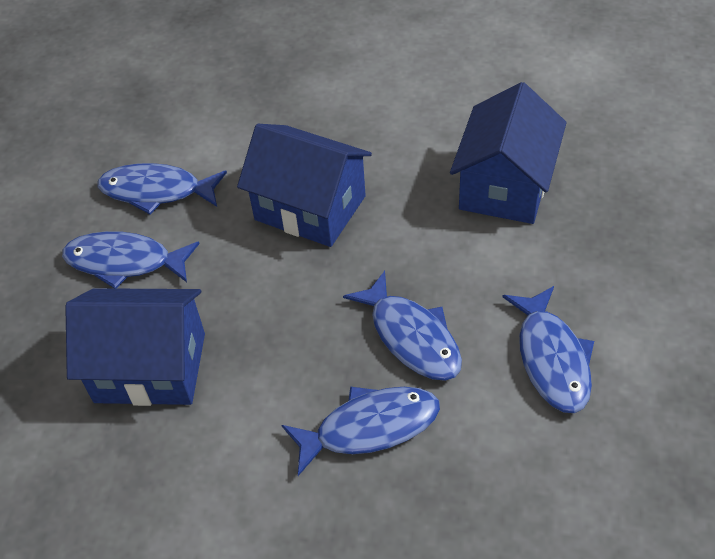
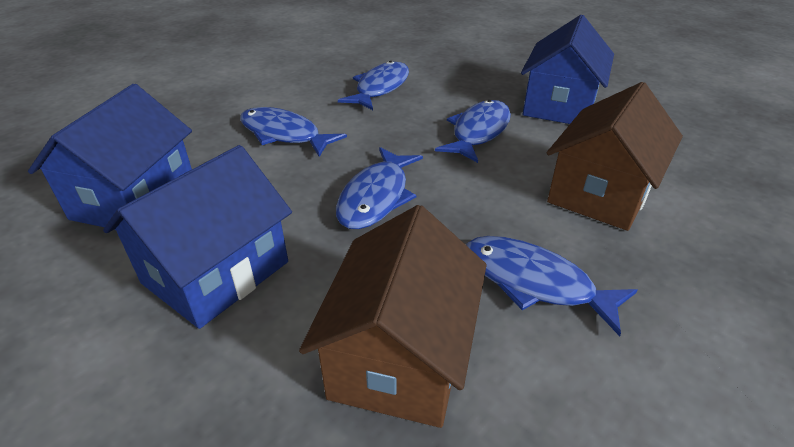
brown house: none = 0 -> [299,205,487,428] [547,82,683,231] = 2

